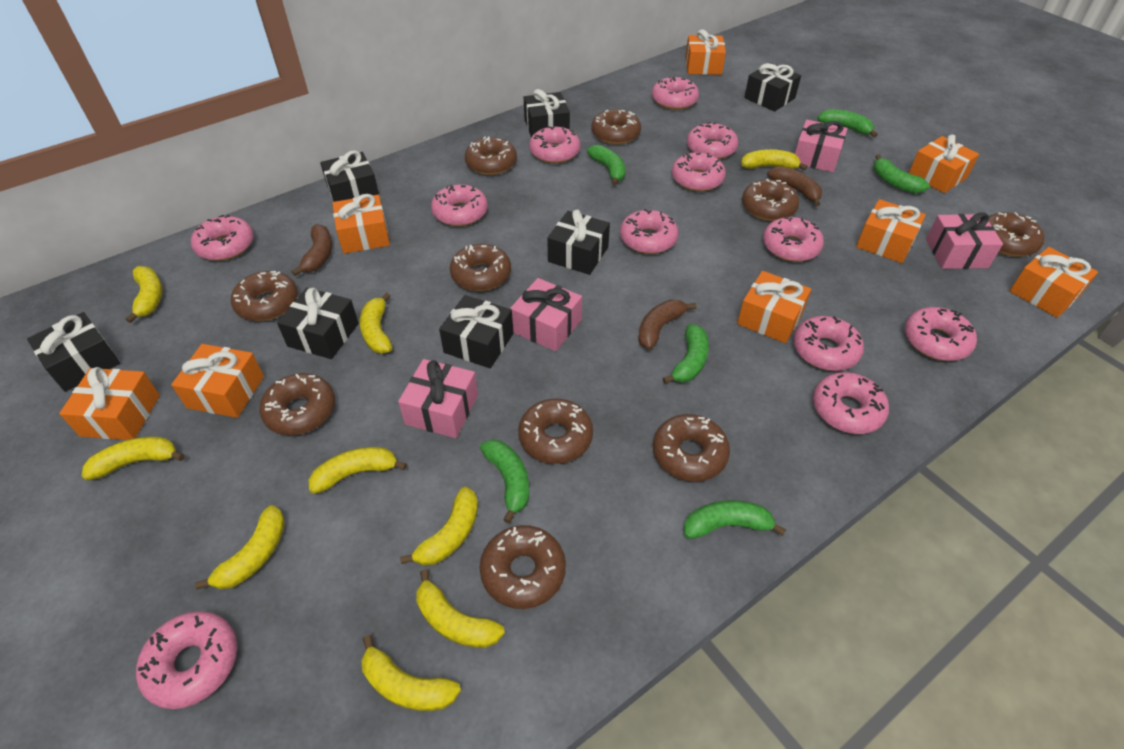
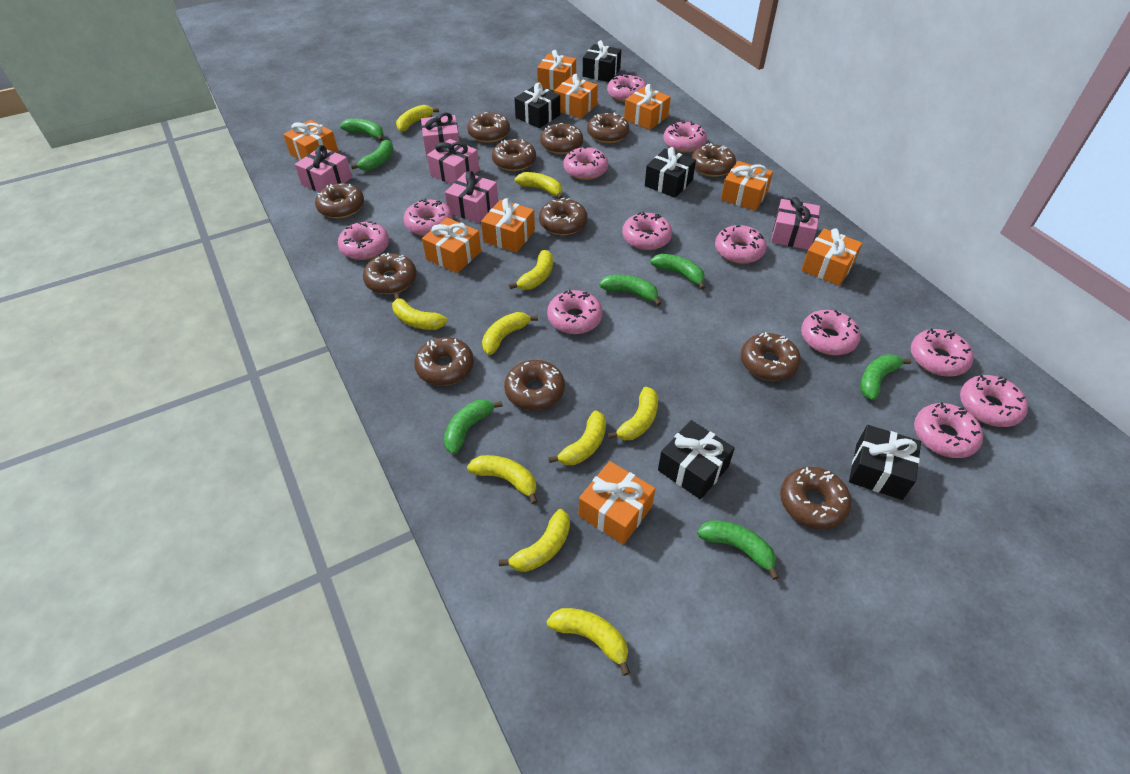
black gift: [27,312,120,392] [277,288,359,359] [320,150,379,202] [439,295,514,368] [524,89,570,137] [547,210,610,275] [744,63,801,112] = 7 -> [514,83,560,128] [583,40,621,82] [645,147,696,198] [658,420,735,499] [849,425,921,500] = 5
brown banana: [292,224,332,276] [638,299,696,350] [767,166,822,206] = 3 -> none = 0
brown donut: [231,271,298,321] [259,373,335,435] [450,244,511,291] [465,136,517,175] [480,525,566,609] [518,399,593,464] [591,109,641,145] [653,414,730,482] [742,179,799,221] [988,212,1045,257] = 10 -> [315,183,364,218] [363,252,417,294] [414,337,474,386] [467,112,510,143] [492,139,536,171] [504,360,565,410] [539,198,588,235] [540,123,583,154] [587,113,630,143] [691,143,736,177] [741,332,801,381] [780,467,851,529] = 12
green banana: [480,440,529,523] [587,145,626,186] [662,324,709,384] [684,500,786,539] [817,109,878,138] [873,154,930,194] = 6 -> [340,118,384,141] [351,140,393,171] [444,400,503,454] [599,275,661,306] [650,254,705,290] [697,520,779,580] [860,354,911,400] = 7
orange gift: [59,367,160,440] [171,344,264,418] [332,194,390,254] [685,29,726,75] [737,271,811,343] [856,199,926,263] [909,135,979,193] [1009,247,1098,318] = 8 -> [283,120,338,160] [422,217,481,273] [481,198,535,253] [537,50,576,90] [554,74,598,119] [579,461,655,545] [624,84,671,130] [721,161,773,211] [801,228,862,286] = 9
pink gift: [398,359,478,438] [510,278,582,351] [795,120,847,172] [926,213,1003,269] = 4 -> [295,145,352,192] [421,112,460,156] [427,139,479,184] [445,171,498,223] [771,197,820,250] = 5
yellow banana: [81,437,184,480] [125,266,163,323] [195,505,285,590] [309,447,407,494] [360,292,392,354] [361,635,461,711] [400,487,478,566] [416,569,505,648] [741,149,807,171] = 9 -> [392,293,447,330] [396,105,439,132] [467,455,538,504] [482,312,538,355] [499,509,570,572] [509,250,553,290] [515,172,563,199] [546,608,630,676] [548,410,606,465] [607,387,658,440] = 10

